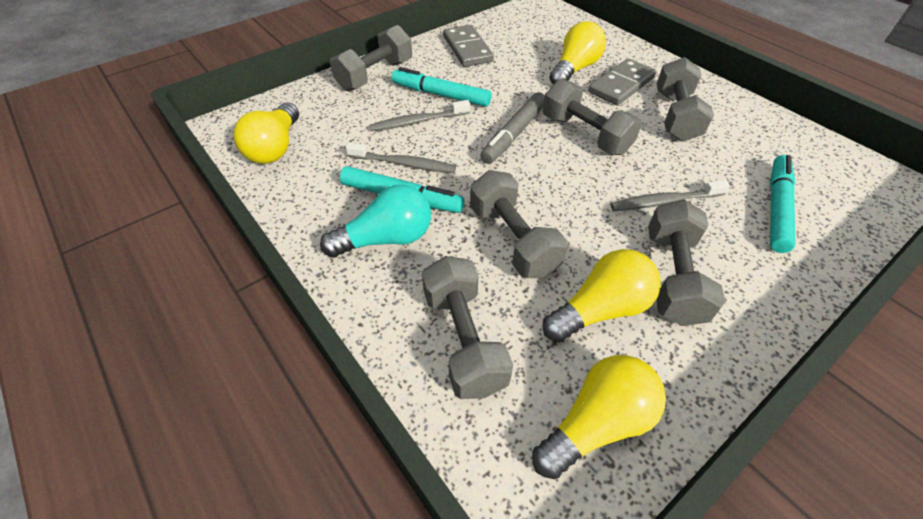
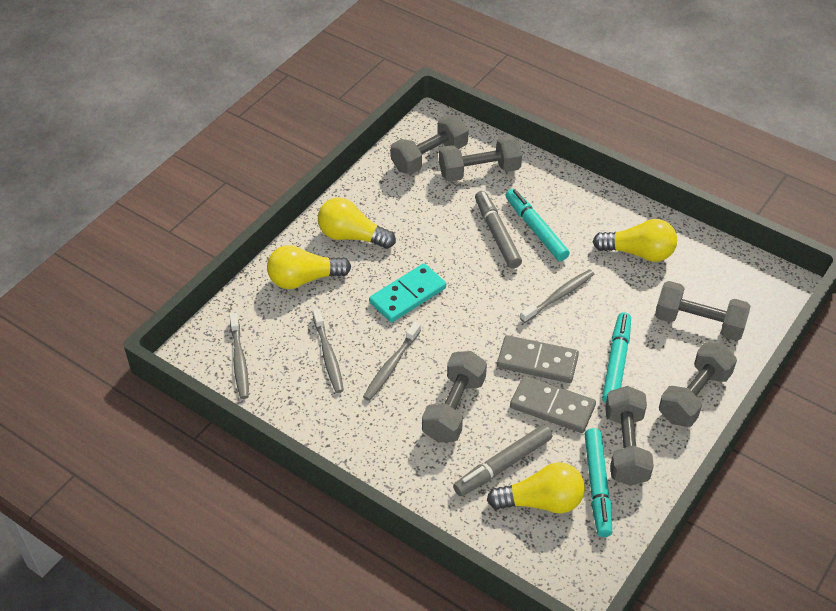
grey marker: [480,92,545,164] = 1 -> [453,425,553,496] [475,191,522,269] = 2
grey toothbrush: [346,142,456,173] [369,100,470,131] [611,180,730,211] = 3 -> [229,313,249,399] [313,309,344,393] [363,322,421,401] [520,269,594,323] = 4
turquoise domino: none = 0 -> [369,263,446,323] = 1
turquoise light bulb: [320,185,431,257] = 1 -> none = 0

